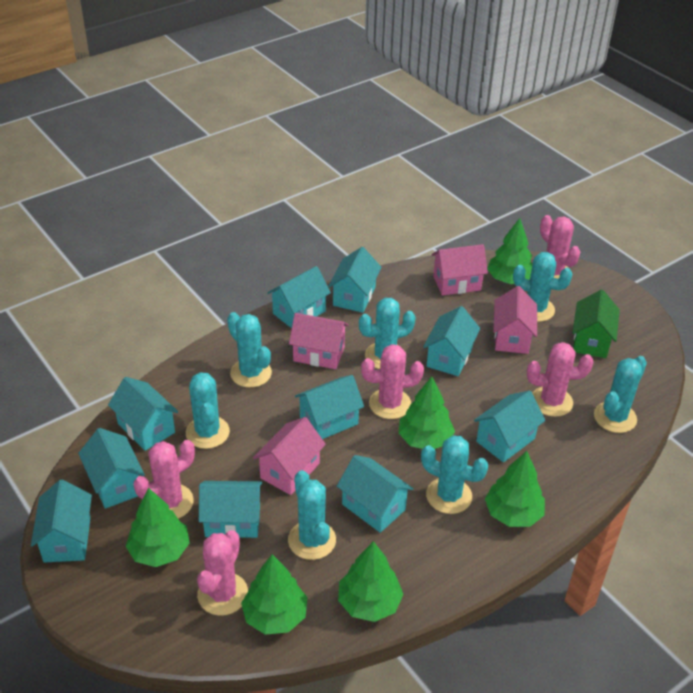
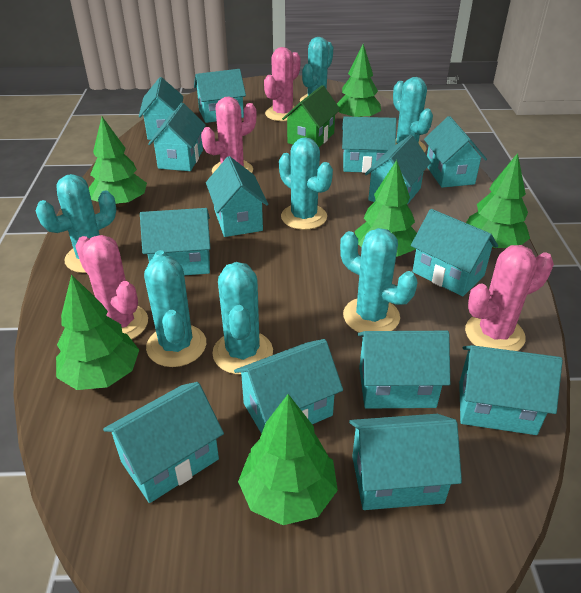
pink cactus: [134,440,195,519] [197,530,248,616] [361,344,424,419] [527,342,593,417] [540,215,580,279] = 5 -> [75,235,148,340] [201,97,257,174] [264,47,301,121] [465,245,554,351] = 4
pink house: [253,417,326,495] [289,313,349,369] [432,244,488,296] [493,286,537,354] = 4 -> none = 0
turquoise house: [31,479,92,563] [78,428,145,509] [108,377,178,451] [199,481,262,538] [267,266,331,328] [295,375,364,439] [328,247,382,313] [337,455,413,533] [423,306,480,376] [474,391,545,462] = 10 -> [103,382,224,503] [139,77,183,140] [140,208,211,275] [148,103,206,171] [194,69,246,123] [206,156,268,237] [234,339,343,434] [342,117,397,173] [349,414,462,510] [358,331,450,408] [365,135,431,205] [411,209,498,296] [424,116,487,188] [459,345,563,435] = 14

